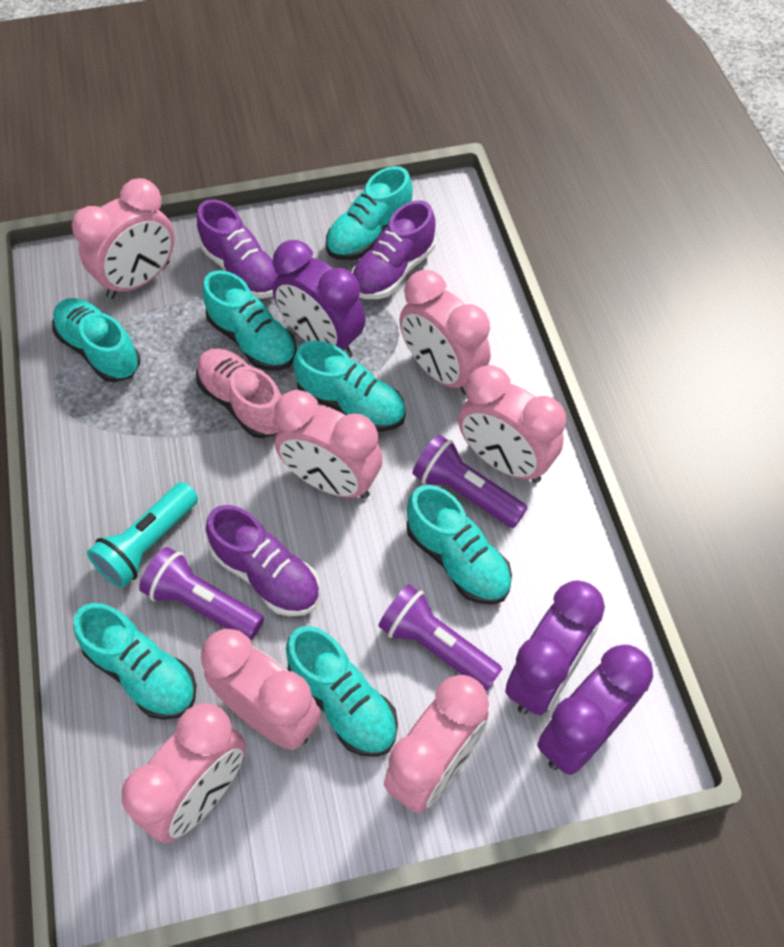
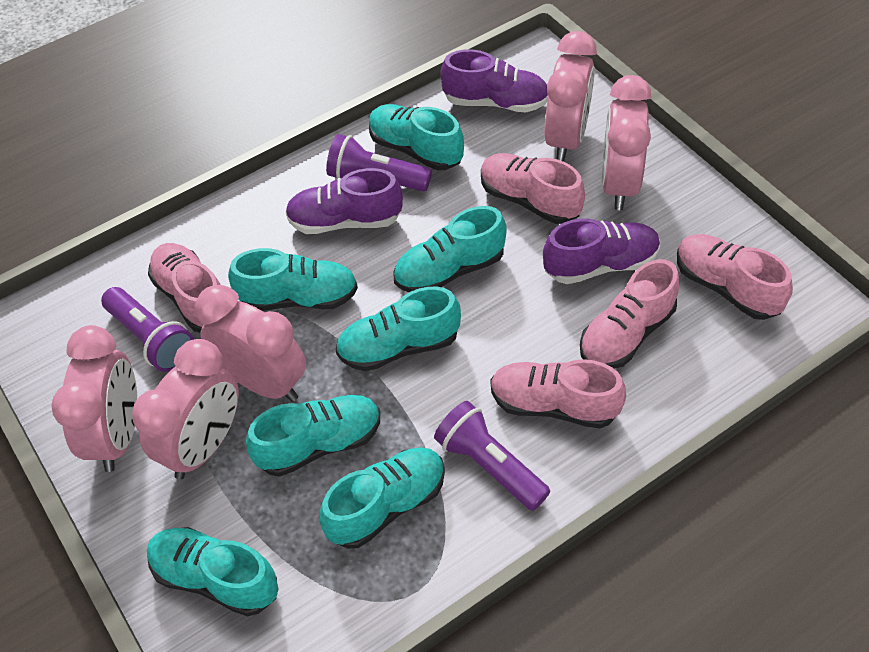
pink clock: [72,178,175,299] [122,703,246,843] [201,629,321,750] [275,390,383,499] [384,675,489,813] [399,270,491,395] [458,365,566,483] = 7 -> [51,325,137,472] [132,339,239,479] [195,285,306,402] [544,31,597,162] [602,75,651,210] = 5
pink shoe: [196,349,282,438] = 1 -> [148,243,221,333] [481,153,585,224] [491,359,626,428] [580,259,679,369] [677,234,793,320] = 5
purple clock: [273,240,366,358] [505,580,605,715] [537,645,653,775] = 3 -> none = 0
turquoise flashlight: [87,482,198,588] = 1 -> none = 0

